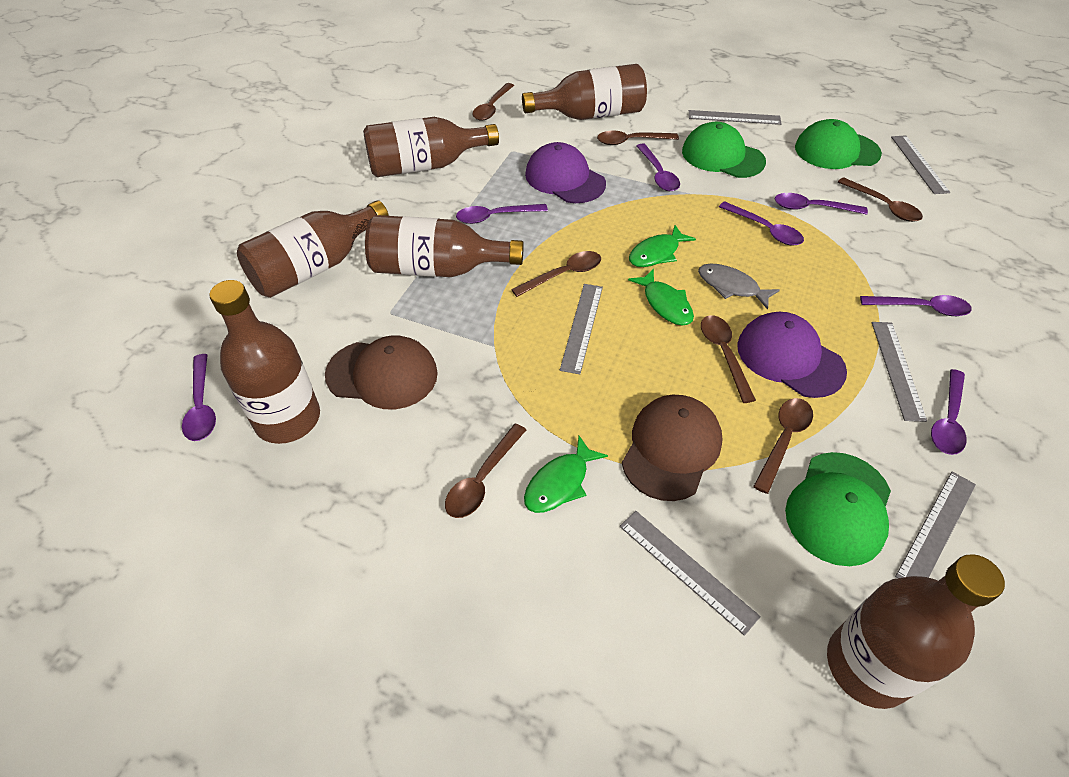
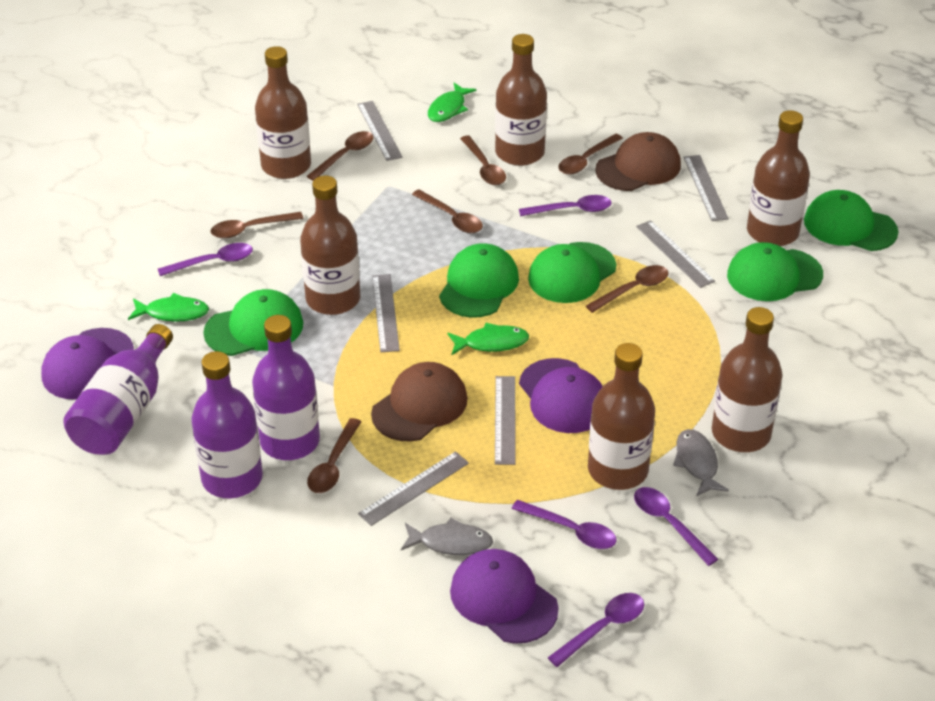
green cap: [682,122,766,178] [785,452,891,566] [795,119,882,169] = 3 -> [203,289,303,356] [439,243,519,318] [528,242,616,303] [727,242,823,301] [804,190,899,251] = 5
grey fish: [698,263,780,310] = 1 -> [401,518,493,555] [673,429,729,497] = 2
purple bottle: none = 0 -> [63,324,173,455] [192,351,263,498] [252,315,320,460] = 3
purple cap: [525,142,606,203] [737,312,847,398] = 2 -> [41,328,134,400] [450,549,559,644] [519,358,603,433] = 3
purple spoon: [182,354,216,441] [456,204,548,224] [636,143,680,191] [719,201,804,246] [775,193,868,215] [860,295,972,316] [931,369,967,455] = 7 -> [158,243,253,276] [512,500,617,549] [519,195,611,216] [548,593,644,667] [634,487,718,566] = 5

